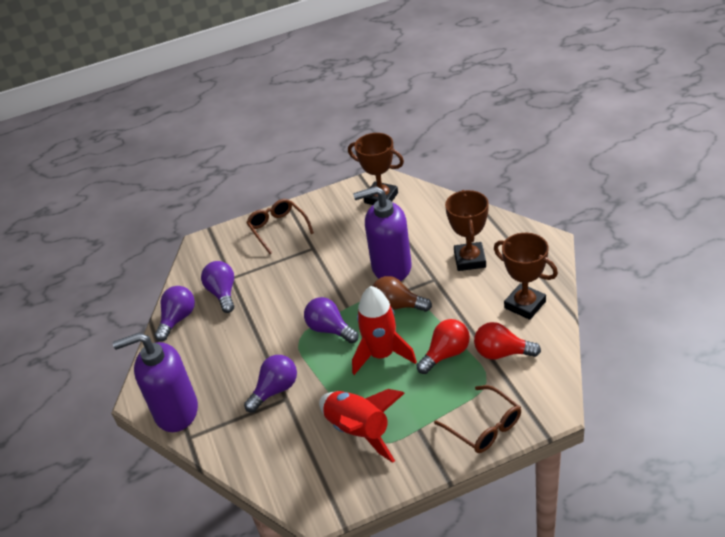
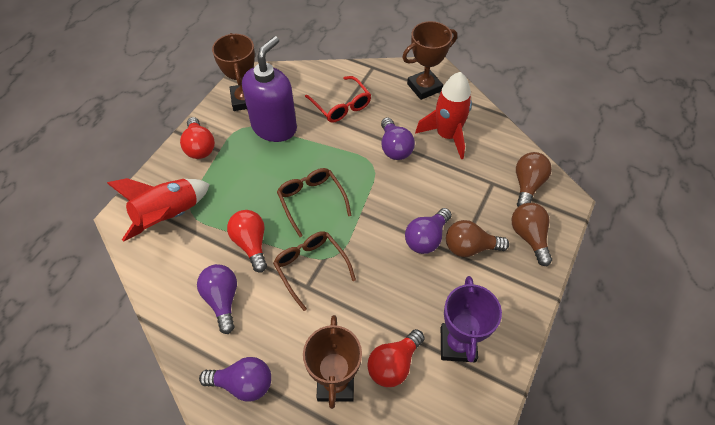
brown light bulb: [373,276,432,312] = 1 -> [446,220,509,257] [512,203,552,266] [516,152,552,207] = 3
purple soap dispenser: [113,333,198,432] [353,186,412,281] = 2 -> [242,36,297,142] = 1
purple trophy: none = 0 -> [441,276,502,362] = 1
red glasses: none = 0 -> [305,76,371,123] = 1
red light bulb: [416,319,470,374] [474,322,541,360] = 2 -> [180,117,215,159] [227,210,267,272] [367,329,425,387] = 3

